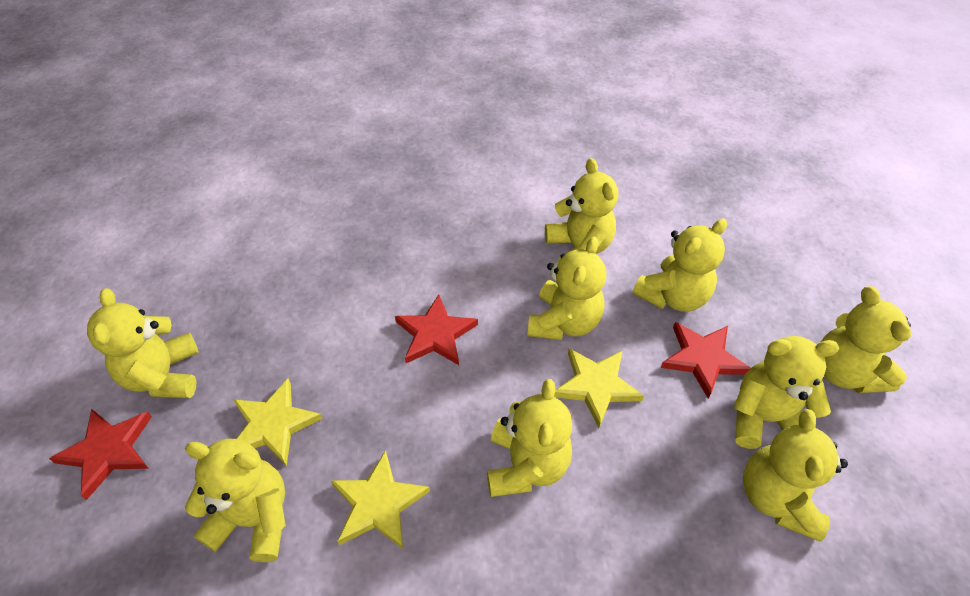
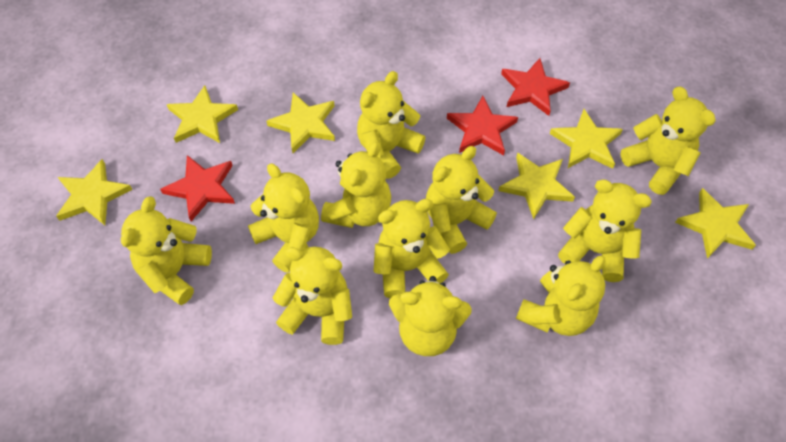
yellow star: [233,378,323,466] [331,450,430,549] [554,348,644,428] = 3 -> [56,159,133,225] [167,85,238,143] [266,93,335,153] [498,153,575,219] [550,109,623,169] [675,188,756,259] = 6
yellow teddy bear: [87,288,198,398] [185,439,286,562] [487,379,572,497] [527,237,606,340] [545,158,618,262] [632,219,727,312] [733,336,839,449] [743,409,848,541] [821,286,911,393] = 9 -> [121,196,212,305] [248,163,319,273] [273,247,352,345] [321,142,391,228] [357,71,425,179] [374,199,450,298] [389,276,472,356] [426,146,497,254] [516,255,606,336] [558,179,652,282] [620,86,716,195] = 11

